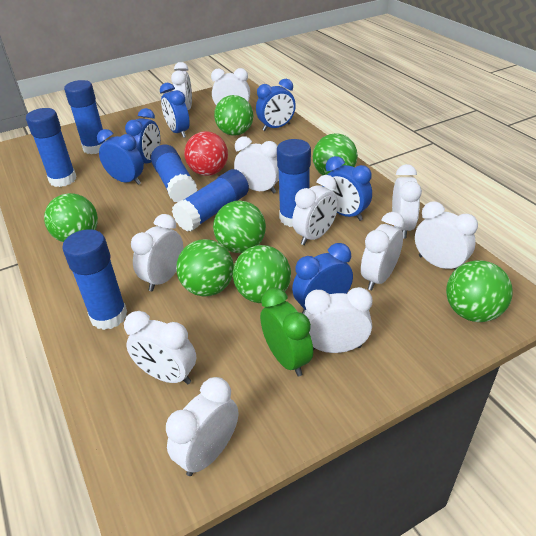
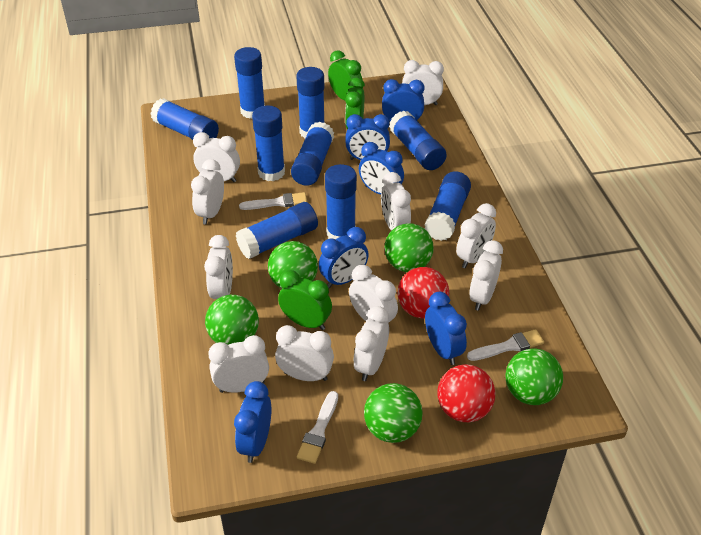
blue glue stick: [26,108,76,187] [62,229,127,330] [64,80,107,154] [151,145,198,203] [172,169,249,232] [277,139,311,227] = 6 -> [150,98,219,140] [234,47,265,119] [236,202,318,259] [252,106,285,181] [291,122,334,186] [296,67,324,138] [325,164,357,239] [389,111,447,170] [425,171,471,241] = 9
green ball: [44,193,98,242] [176,239,234,296] [213,201,266,253] [214,95,253,136] [233,245,291,303] [313,133,358,175] [446,260,513,322] = 7 -> [205,295,259,345] [268,241,318,288] [364,383,423,443] [385,223,434,272] [506,348,563,405] = 5
green clock: [260,288,313,376] = 1 -> [278,270,332,330] [328,50,363,100] [345,77,365,130] = 3
red ball: [184,131,228,176] = 1 -> [397,267,449,318] [438,364,495,422] = 2
white brush: none = 0 -> [239,192,308,210] [297,391,338,464] [467,329,544,361] = 3

